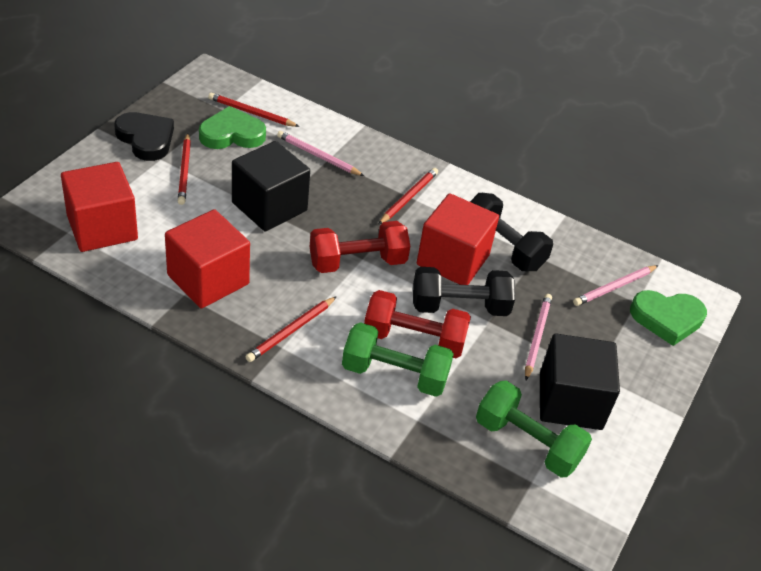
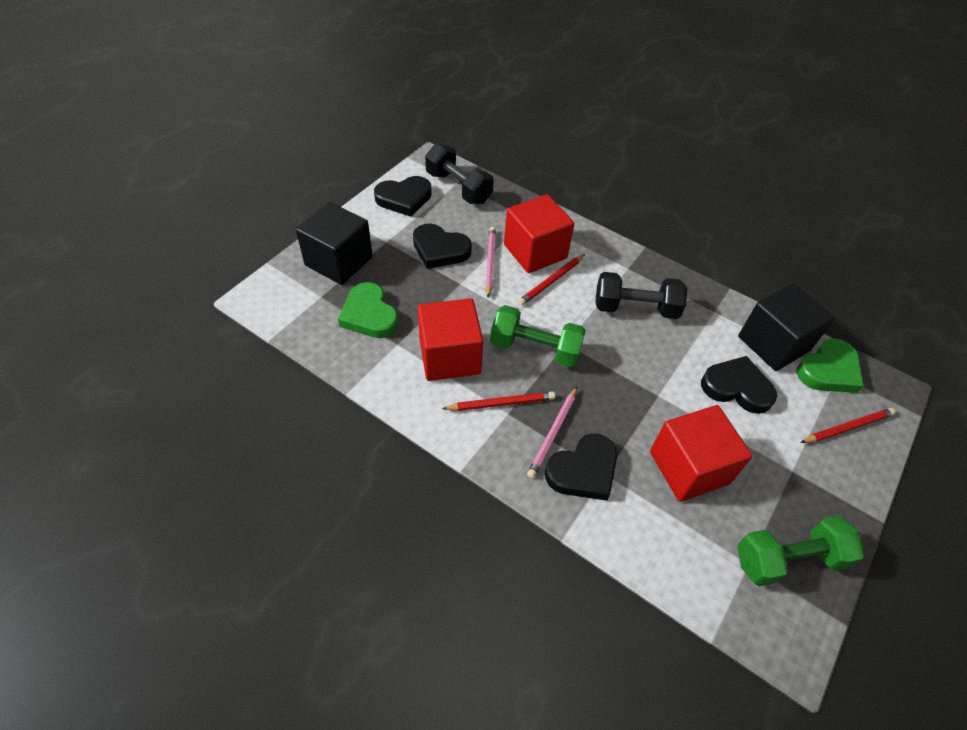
black heart: [114,112,174,161] = 1 -> [374,176,432,217] [413,223,472,269] [545,434,617,501] [701,356,777,414] = 4
pink pencil: [277,131,364,176] [525,294,552,380] [573,265,659,306] = 3 -> [485,227,496,298] [527,387,577,479] = 2
red dumbbell: [310,221,410,273] [364,290,471,358] = 2 -> none = 0
red pencil: [178,133,191,205] [208,93,300,127] [245,296,337,362] [378,168,438,225] = 4 -> [442,391,555,411] [518,254,585,306] [800,408,896,443] = 3

